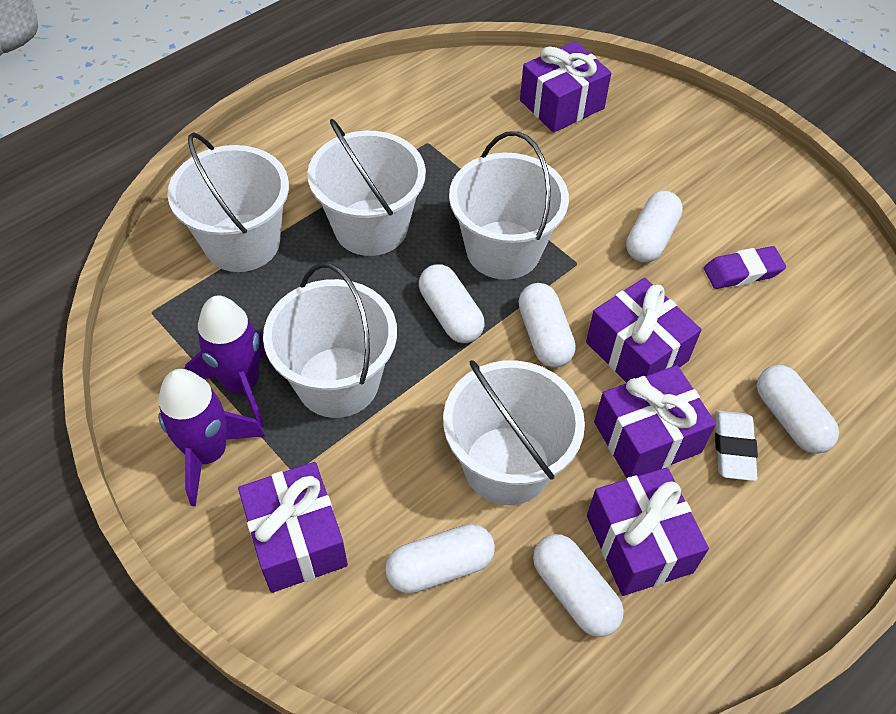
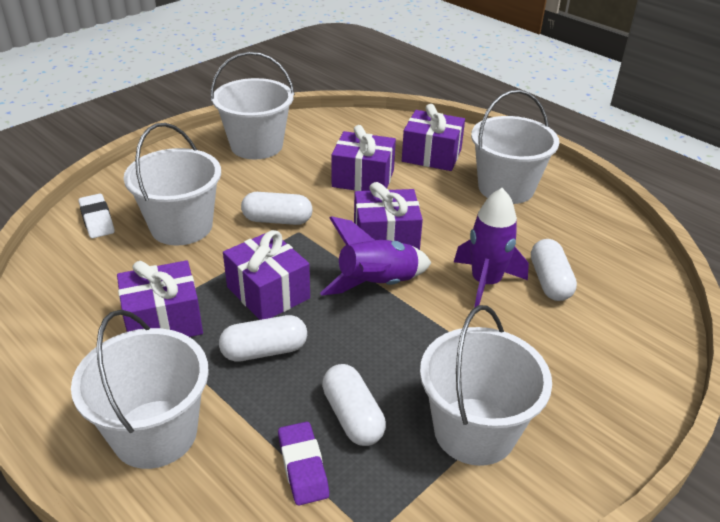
white capsule: [385,524,495,594] [419,264,485,343] [518,283,576,368] [533,534,624,637] [626,191,683,263] [757,365,839,454] = 6 -> [219,315,307,362] [241,192,312,225] [322,364,386,446] [531,239,577,301] = 4

